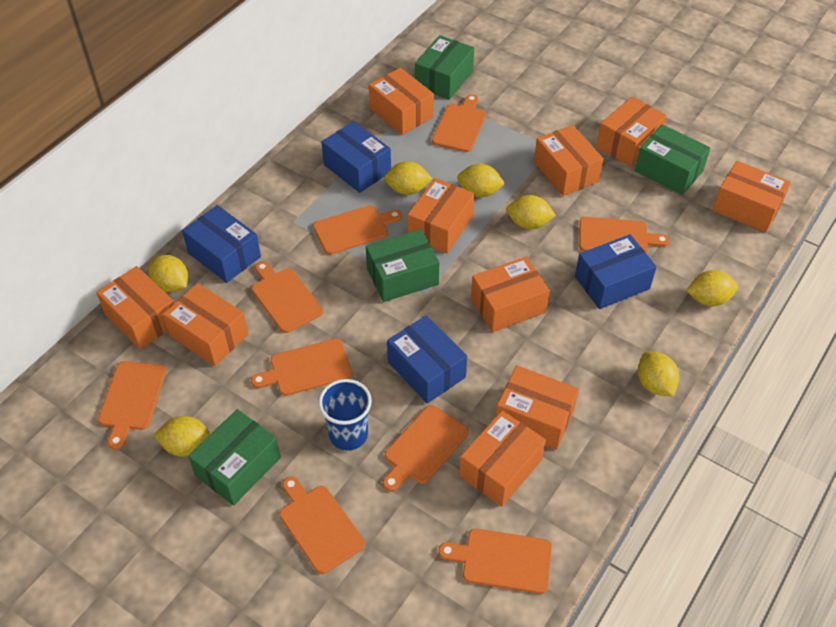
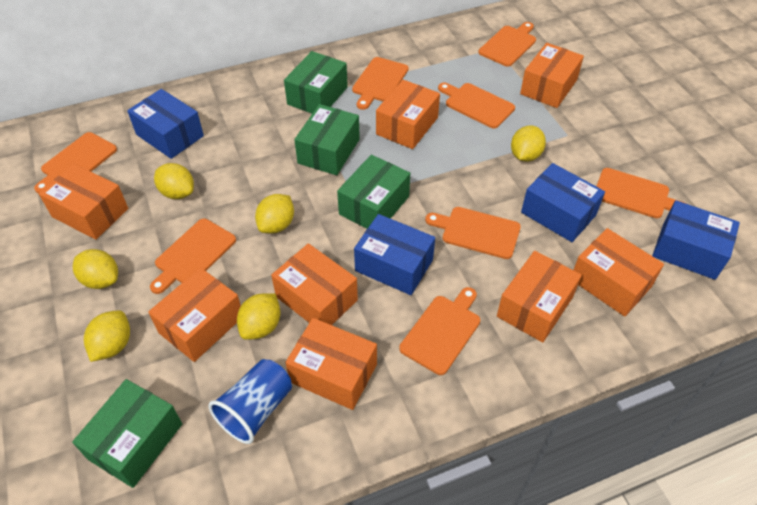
orange box: [96,266,174,350] [163,283,248,366] [369,68,434,135] [407,178,475,254] [459,410,546,507] [471,257,550,332] [496,365,579,450] [534,125,604,196] [596,97,667,166] [713,161,791,233] = 10 -> [39,164,129,240] [148,268,241,362] [271,243,358,325] [285,318,377,410] [376,80,440,149] [497,251,582,343] [520,43,584,108] [574,228,664,317] = 8
orange cutting board: [98,361,167,450] [251,338,352,396] [252,261,323,333] [279,476,365,574] [313,205,402,255] [383,405,469,492] [432,94,486,152] [438,529,552,594] [579,217,670,254] = 9 -> [34,132,117,193] [150,219,236,294] [352,57,409,110] [399,287,480,375] [425,207,521,259] [438,82,515,129] [478,22,536,67] [596,168,684,218] = 8
yellow lemon: [148,255,188,292] [154,416,211,457] [384,161,433,195] [457,164,505,197] [507,195,556,229] [638,352,679,397] [686,270,738,306] = 7 -> [73,249,118,289] [84,310,130,362] [154,163,194,199] [237,293,281,340] [255,194,294,234] [511,126,546,162] = 6

